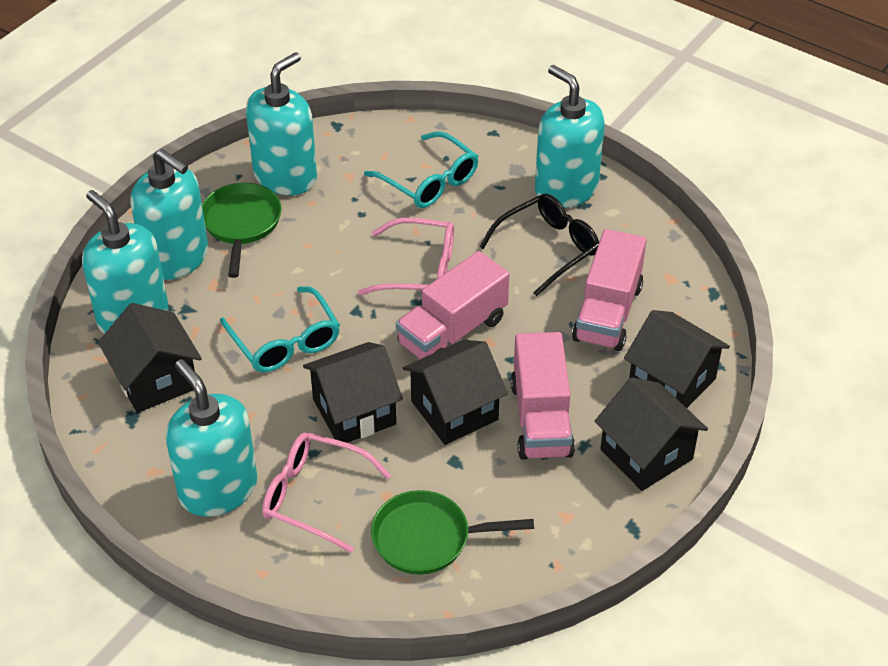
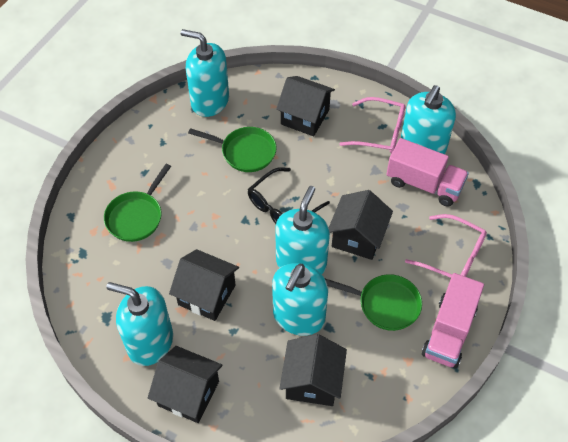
green pan: [202,183,282,278] [371,490,534,575] = 2 -> [104,164,171,242] [188,127,277,172] [325,274,422,331] = 3
pink truck: [396,251,509,359] [510,332,575,460] [572,229,647,351] = 3 -> [386,138,469,206] [422,273,484,368] = 2
turquoise glasses: [220,286,340,372] [364,131,478,208] = 2 -> none = 0

